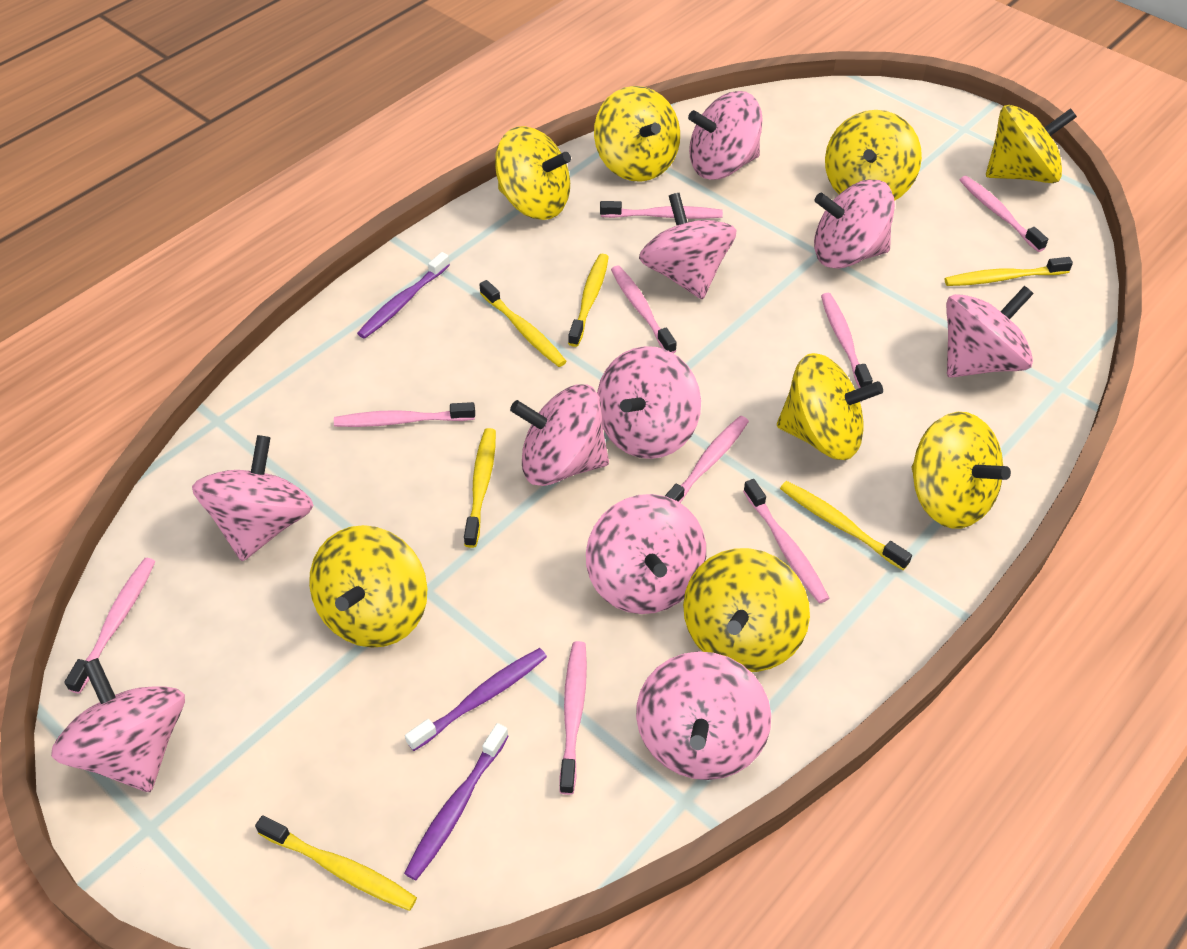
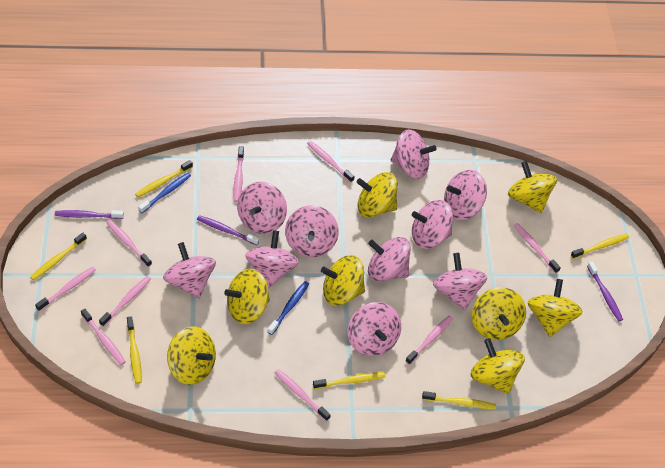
blue toothbrush: none = 0 -> [138,173,191,213] [268,281,309,335] = 2

